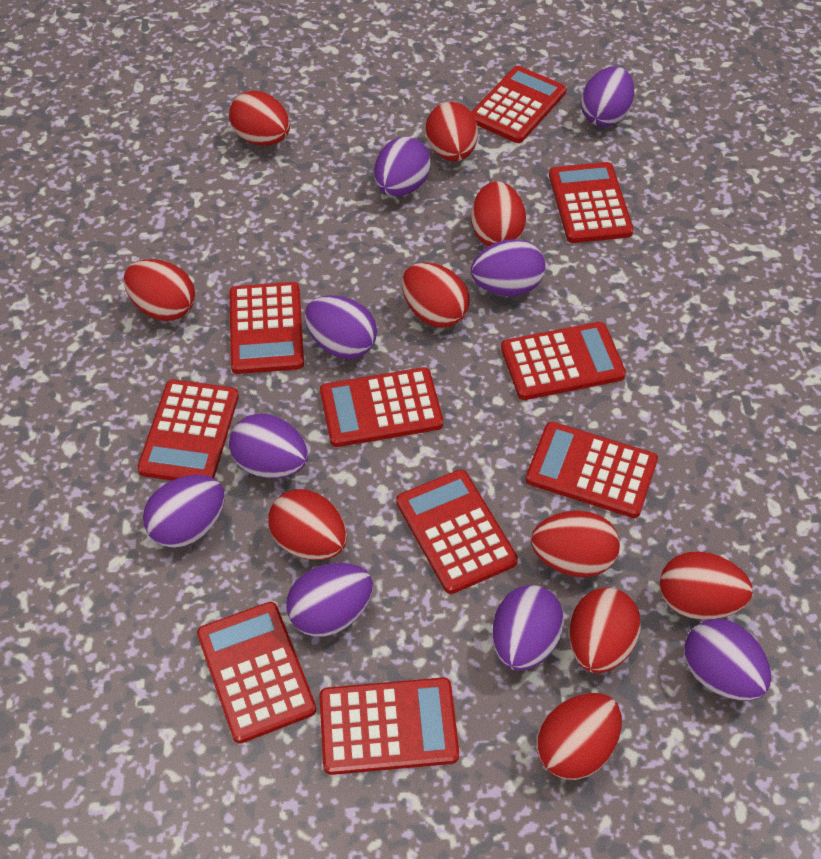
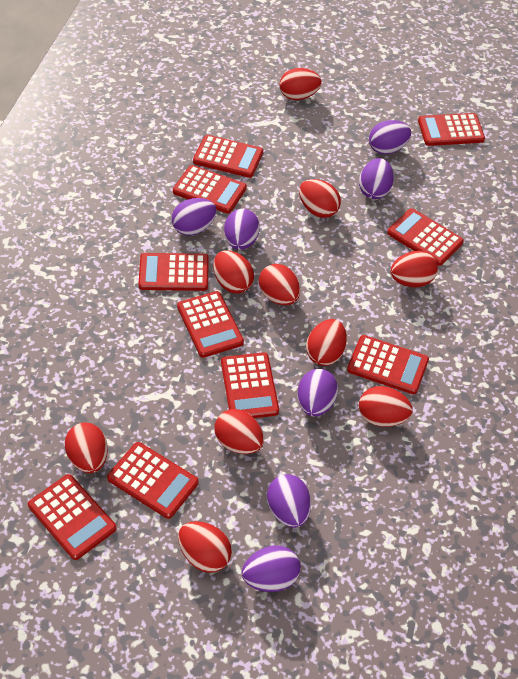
purple egg: [143,475,225,548] [229,413,308,478] [286,563,373,637] [305,295,377,359] [374,137,431,196] [471,239,545,296] [492,585,564,671] [581,66,634,127] [684,618,771,701] = 9 -> [172,198,216,236] [224,209,260,250] [242,546,301,592] [267,474,311,528] [298,369,338,417] [359,158,394,199] [369,120,411,154] = 7

